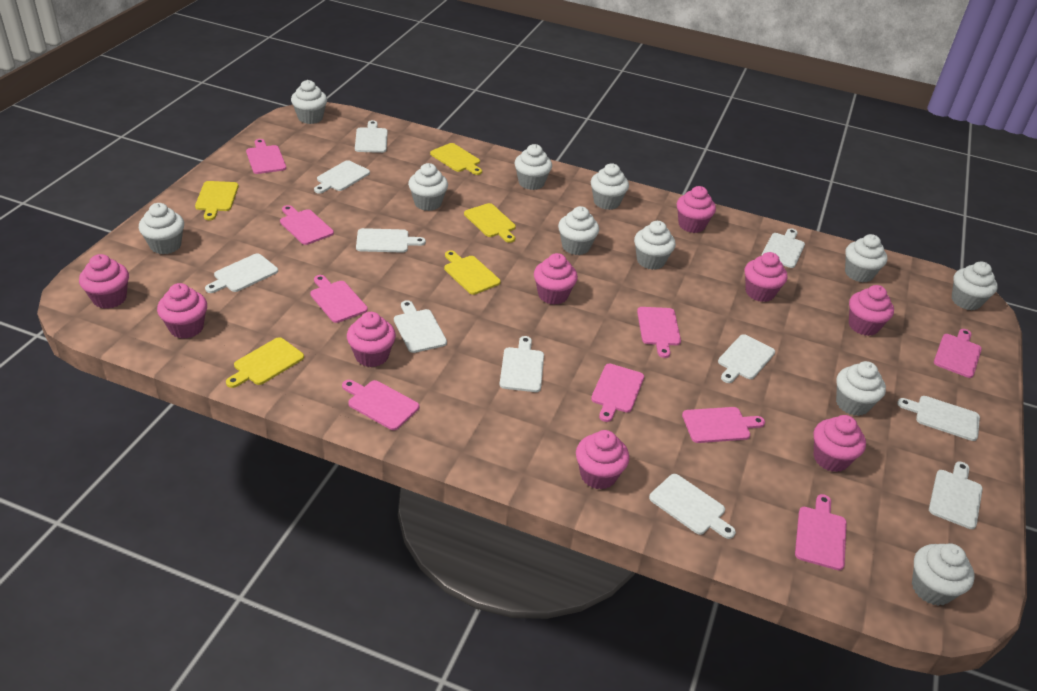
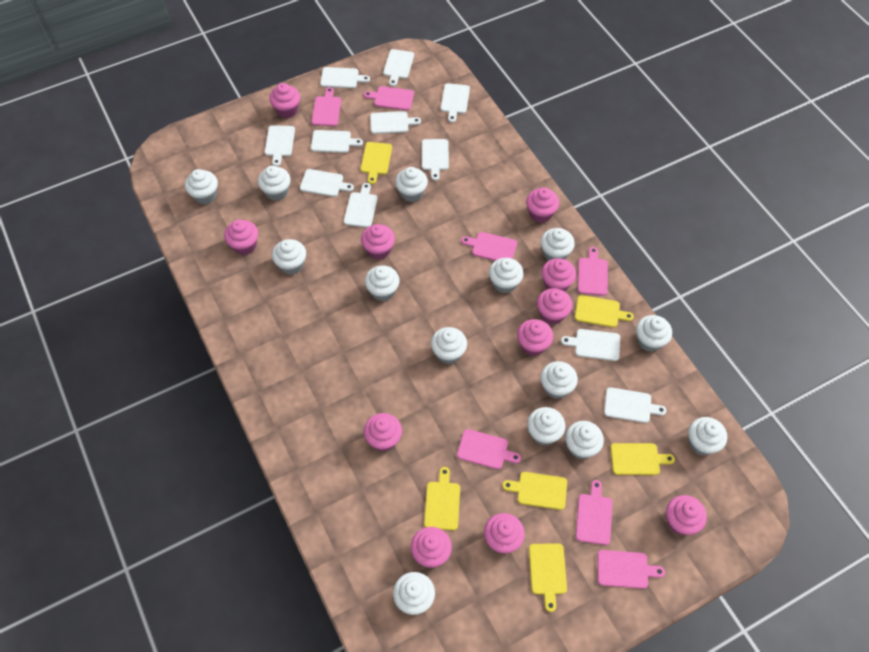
pink cupcake: [79,254,129,309] [157,283,207,339] [347,312,396,367] [534,253,578,305] [576,430,629,490] [677,186,716,233] [745,252,787,302] [814,415,866,472] [849,285,894,336] = 9 -> [224,220,258,255] [269,83,300,118] [361,224,395,259] [364,413,402,451] [411,527,452,568] [484,513,525,553] [517,319,553,356] [526,187,559,223] [537,288,572,325] [541,258,576,291] [666,495,707,535] = 11
pink cutting board: [246,139,286,174] [280,205,334,245] [310,275,368,323] [342,380,419,430] [591,364,644,422] [637,307,681,358] [682,407,765,443] [795,494,847,571] [934,329,982,378] = 9 -> [311,87,341,126] [364,86,414,110] [457,429,521,469] [461,232,517,261] [576,480,613,545] [578,247,608,296] [597,550,665,589] = 7
white cupcake: [139,203,184,254] [291,80,327,124] [408,163,448,211] [514,144,552,190] [558,206,599,255] [591,163,629,210] [634,221,676,270] [836,361,886,416] [845,234,887,283] [912,543,975,606] [952,261,998,310] = 11 -> [185,169,218,204] [258,166,291,201] [272,239,306,275] [365,265,400,301] [393,572,435,615] [395,167,428,202] [431,327,467,364] [489,258,524,293] [527,407,566,446] [540,228,575,261] [540,361,578,399] [565,421,604,459] [636,315,672,352] [688,417,727,455] = 14
yellow cutting board: [195,181,239,220] [226,337,304,388] [430,143,482,175] [444,250,501,295] [464,203,516,243] = 5 -> [361,142,392,184] [424,467,460,530] [502,472,567,510] [529,543,567,612] [575,295,634,328] [610,443,675,475] = 6

